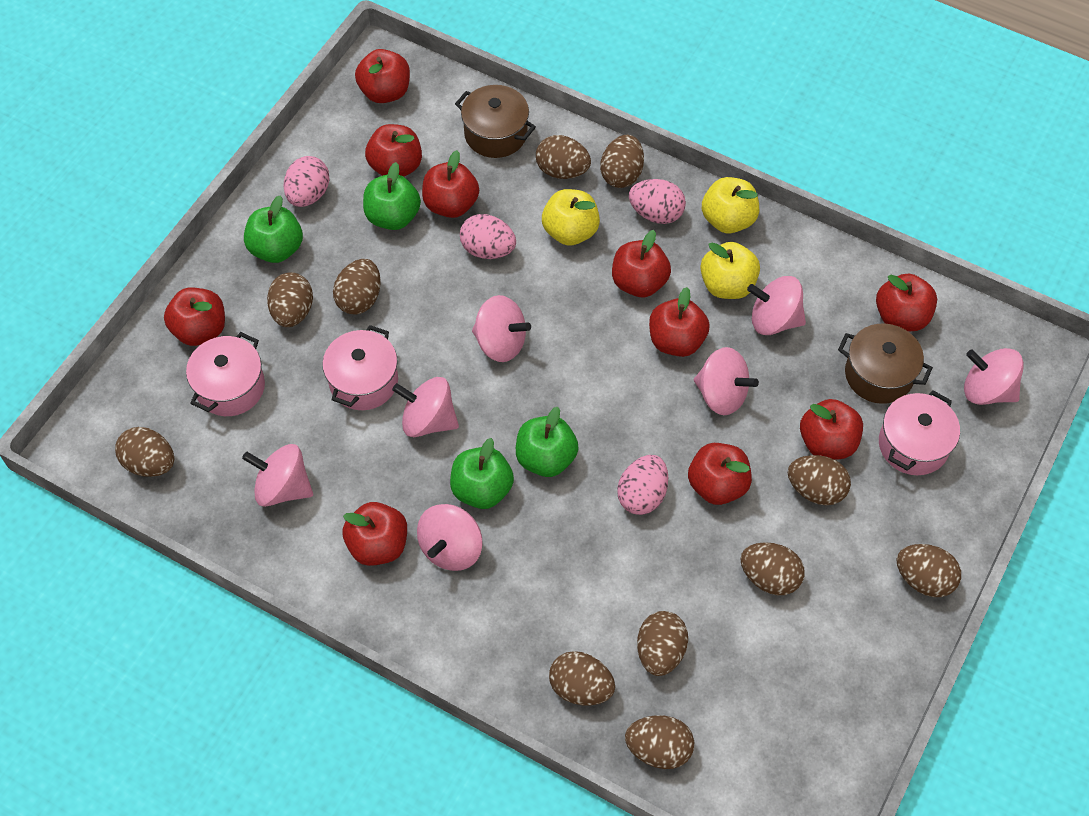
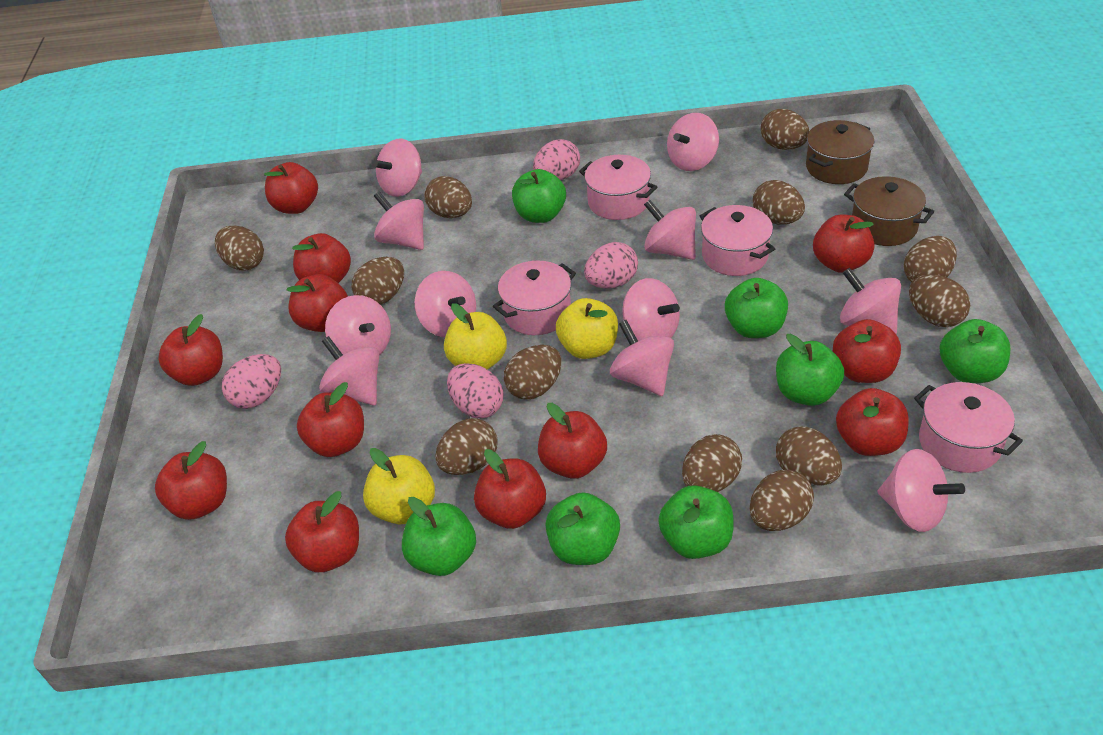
brown egg: [115,427,174,477] [267,272,313,327] [333,259,381,315] [536,135,591,179] [549,651,615,705] [600,135,644,188] [625,715,694,769] [637,611,688,676] [740,542,805,595] [788,455,851,505] [896,544,961,597] = 11 -> [215,225,264,270] [352,257,404,305] [425,176,472,218] [435,418,497,475] [504,345,561,400] [682,434,742,492] [749,470,814,531] [753,180,805,224] [761,109,809,150] [776,427,842,485] [904,236,957,282] [909,274,970,327] = 12
green apple: [244,195,303,263] [363,162,421,230] [450,438,514,509] [516,407,578,477] = 4 -> [402,497,476,576] [512,169,566,223] [546,492,620,565] [658,485,734,559] [725,278,788,338] [776,334,844,406] [940,319,1010,383] = 7
pink pot: [186,332,265,416] [322,325,398,410] [879,390,960,475] = 3 -> [493,261,576,335] [579,155,657,220] [700,205,775,276] [914,382,1023,473] = 4
pink spinning top: [242,444,313,507] [392,377,459,437] [417,504,482,571] [472,295,531,362] [694,347,759,415] [747,276,806,335] [964,348,1024,405] = 7 -> [319,336,379,405] [325,295,391,355] [373,139,422,197] [374,191,424,250] [415,271,476,337] [610,320,674,396] [622,278,680,341] [644,200,696,260] [667,113,719,171] [840,268,901,334] [878,449,965,532] = 11
red apple: [164,288,225,346] [343,502,407,566] [355,49,410,103] [365,124,422,177] [422,150,479,218] [612,230,671,297] [649,287,710,357] [688,443,752,505] [800,399,863,460] [876,273,937,331] = 10 -> [155,441,227,520] [158,314,223,386] [264,162,318,214] [285,491,359,572] [287,274,348,332] [292,233,351,283] [297,382,364,457] [474,449,546,529] [538,403,607,479] [813,214,874,273] [833,319,901,383] [836,388,909,456] = 12

